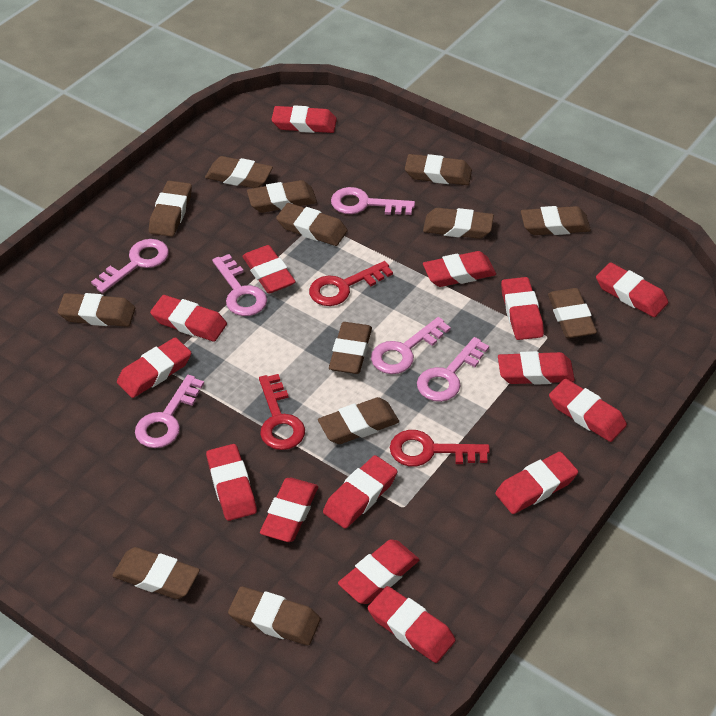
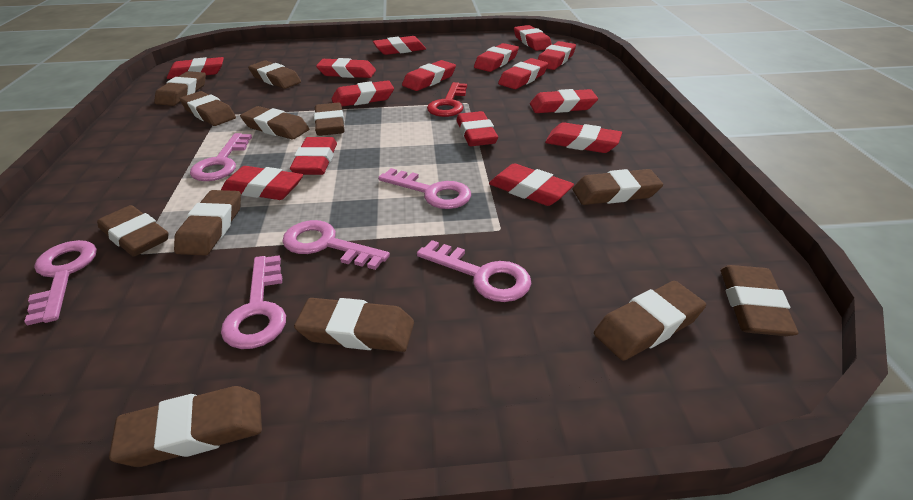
brown eraser: [58,293,135,327] [112,547,200,599] [149,180,192,237] [205,156,273,188] [228,586,321,645] [247,180,317,213] [276,203,348,246] [318,397,399,444] [329,322,372,374] [405,154,472,185] [423,208,494,239] [521,206,591,235] [548,288,597,338] = 13 -> [97,205,169,257] [109,386,262,467] [154,71,206,106] [174,190,241,256] [180,91,236,126] [240,106,309,140] [248,60,301,89] [294,298,414,352] [314,103,345,136] [572,169,663,205] [594,281,706,361] [721,265,799,336] = 12
red key: [259,374,305,450] [309,261,393,306] [390,430,490,467] = 3 -> [427,82,467,117] = 1

